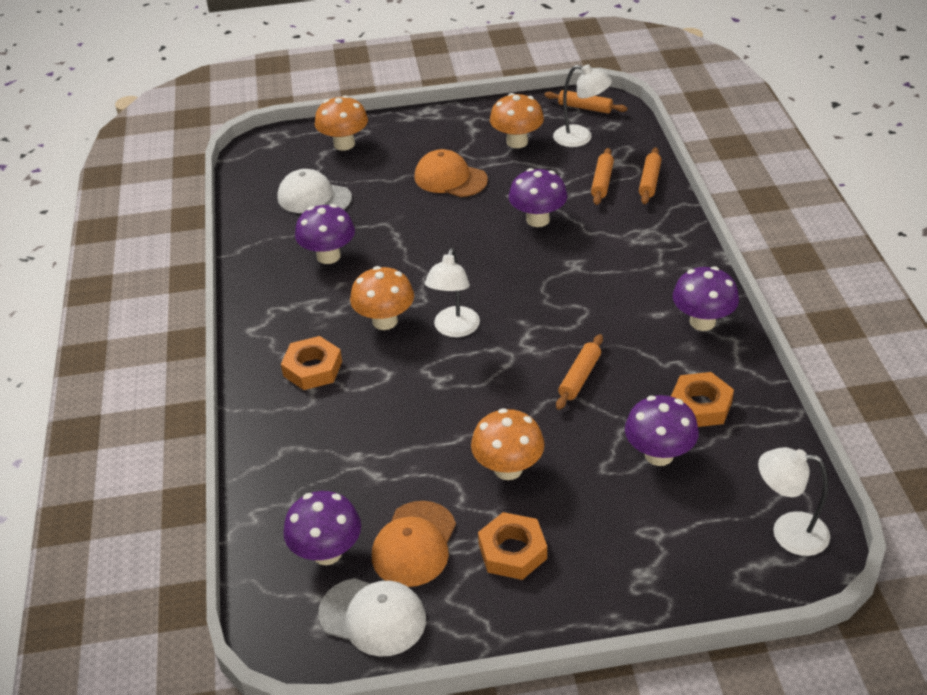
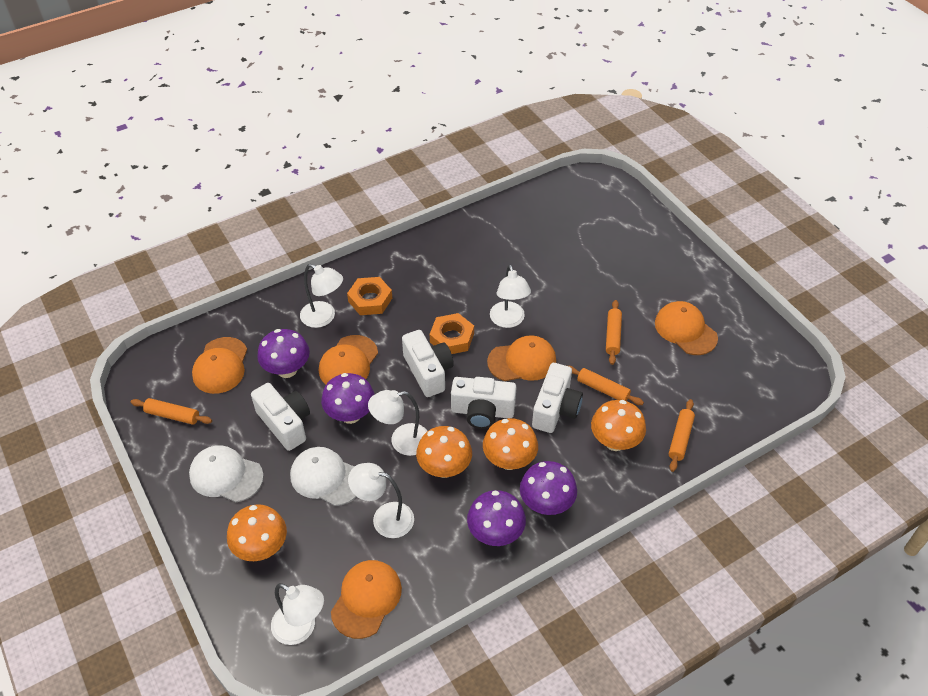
orange cap: [372,501,456,587] [414,149,488,197] = 2 -> [192,337,247,394] [319,335,378,385] [331,560,402,639] [487,335,556,381] [655,301,718,355] = 5
orange nut: [281,336,342,390] [478,512,547,580] [671,372,734,427] = 3 -> [347,277,392,315] [430,313,474,354] = 2
purple mushroom: [283,491,361,565] [295,204,355,264] [509,168,567,227] [625,395,699,466] [673,266,739,331] = 5 -> [257,329,310,378] [321,373,375,424] [467,490,526,546] [520,461,577,515] = 4
white camera: none = 0 -> [251,383,310,451] [402,330,454,397] [451,377,516,429] [532,363,583,433] = 4
white lamp: [425,248,480,337] [553,64,612,147] [758,447,830,556] = 3 -> [271,583,324,645] [300,264,343,328] [348,463,414,538] [368,390,427,456] [490,264,531,328] = 5

